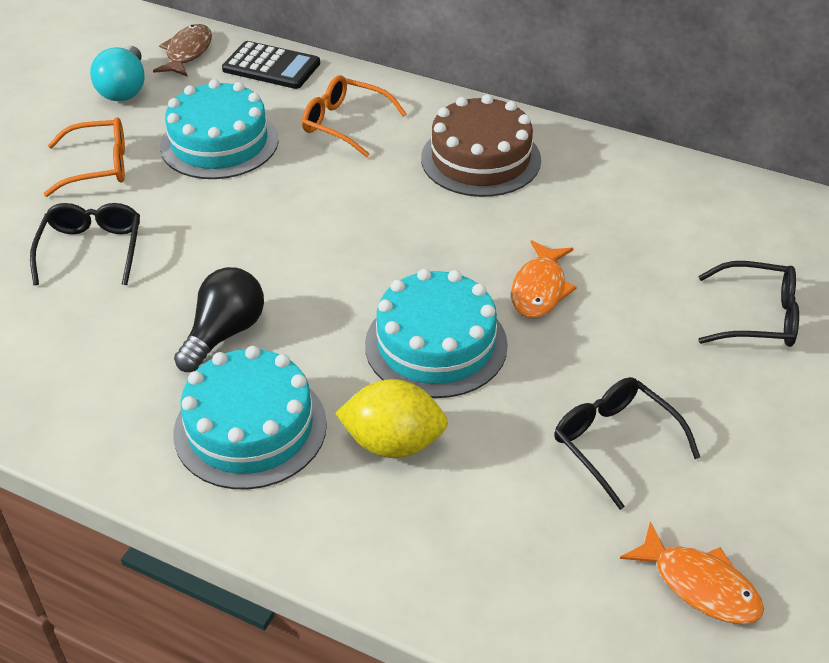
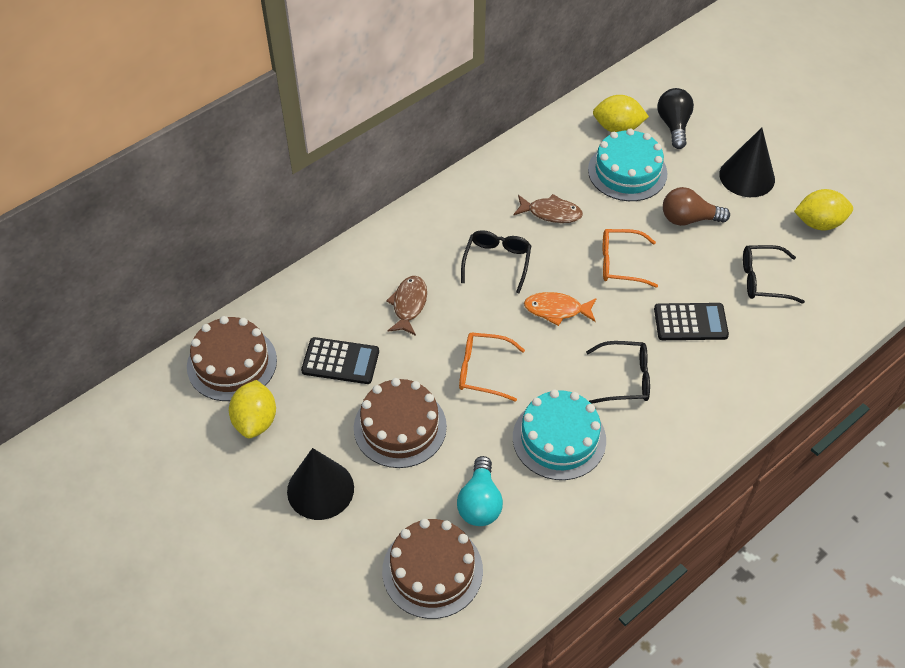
black calculator: [222,41,320,89] = 1 -> [301,337,379,384] [654,303,729,340] = 2
black cone: none = 0 -> [287,448,354,520] [719,128,775,197] = 2
brown cake: [421,94,541,197] = 1 -> [187,316,277,401] [354,378,447,468] [382,519,483,619] = 3
brown fish: [153,24,212,77] = 1 -> [386,276,427,336] [513,194,583,223] = 2
brown light bulb: none = 0 -> [663,187,730,226] = 1
orange fish: [511,240,577,318] [620,522,764,624] = 2 -> [524,292,597,326] = 1
turquoise cake: [160,79,279,179] [173,346,327,489] [365,269,508,398] = 3 -> [513,389,606,480] [588,129,667,201] = 2
yellow lemon: [335,379,448,458] = 1 -> [229,380,276,438] [593,95,649,132] [794,189,853,231] = 3

